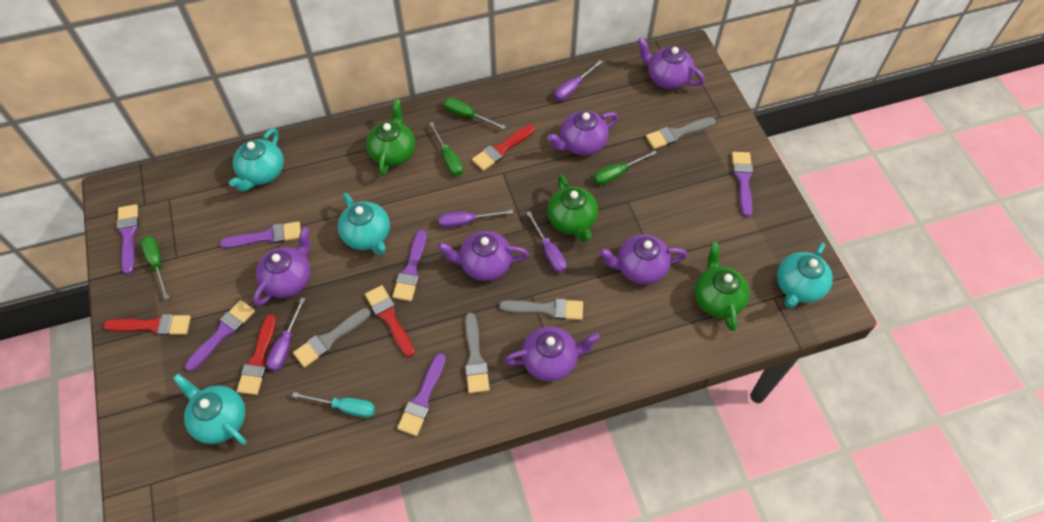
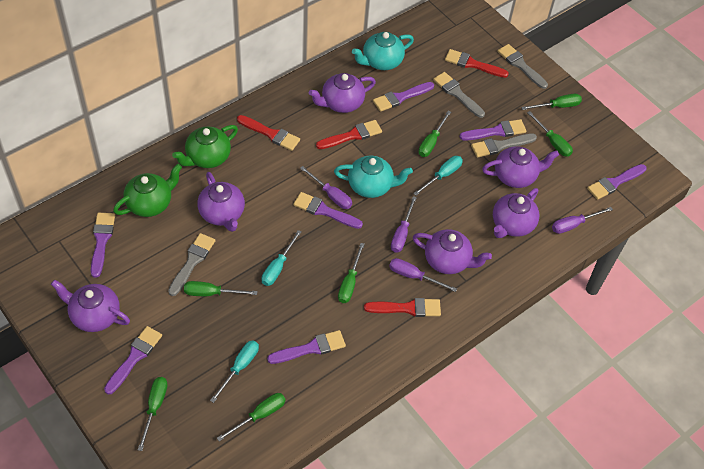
green screwdriver: [141,236,170,300] [429,122,463,176] [444,98,506,129] [594,150,657,185] = 4 -> [138,377,168,451] [184,281,257,296] [217,393,286,442] [338,243,365,303] [418,111,451,157] [521,94,582,110] [527,111,573,157] = 7
green teapot: [366,99,415,176] [547,174,598,242] [695,242,750,331] = 3 -> [113,164,182,217] [172,125,238,168] = 2
purple brush: [117,204,139,274] [185,300,255,371] [220,221,301,248] [392,230,427,301] [397,353,446,436] [732,152,753,217] = 6 -> [91,213,115,278] [104,326,162,395] [267,330,346,364] [293,192,363,229] [373,82,434,112] [459,119,526,140] [587,164,647,200] = 7
turquoise screwdriver: [292,392,375,418] = 1 -> [210,340,259,403] [262,230,301,286] [413,156,463,196] = 3
turquoise teapot: [172,373,247,445] [229,128,284,192] [338,193,390,255] [777,243,833,309] = 4 -> [334,156,413,198] [352,32,414,70] = 2

